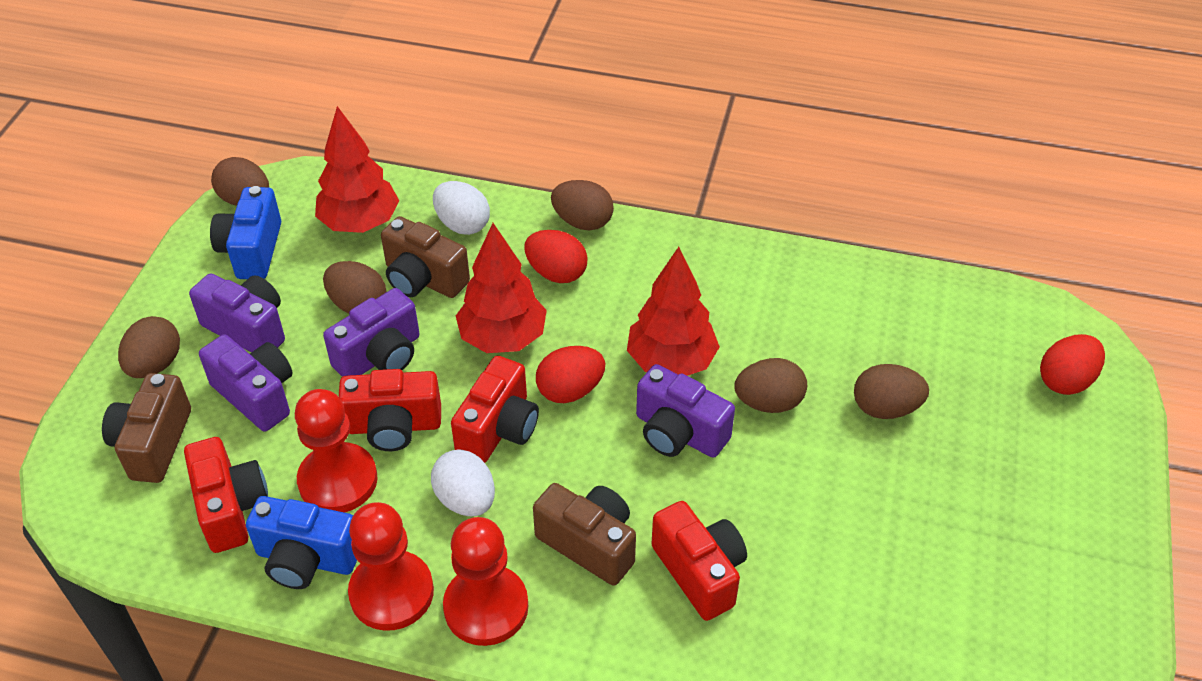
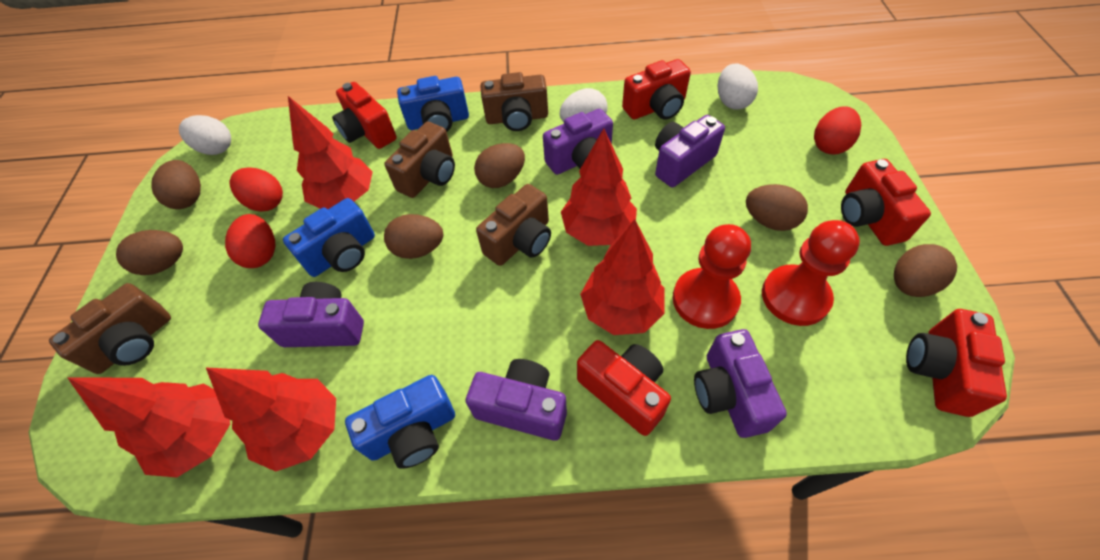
blue camera: [210,186,281,279] [246,496,357,589] = 2 -> [283,198,375,277] [345,375,455,469] [397,76,469,132] = 3
brown camera: [102,373,191,483] [381,216,470,298] [533,483,636,586] = 3 -> [49,283,171,374] [385,122,455,198] [476,184,551,266] [481,72,548,131] = 4
purple camera: [189,273,285,352] [199,335,293,432] [323,288,420,377] [636,364,735,458] = 4 -> [258,282,364,347] [465,359,567,440] [543,109,613,175] [655,115,725,187] [694,329,787,438] = 5
red camera: [184,437,268,553] [339,369,441,451] [451,356,539,463] [652,501,747,621] = 4 -> [332,82,397,149] [577,340,671,436] [622,59,691,119] [841,159,931,246] [906,309,1007,417] = 5
red pawn: [295,389,378,513] [348,502,434,631] [443,517,528,646] = 3 -> [673,224,751,329] [762,220,860,326] = 2
red tree: [315,106,399,233] [456,223,547,353] [627,247,720,376] = 3 -> [67,377,230,477] [206,368,336,471] [288,96,373,209] [561,128,637,246] [580,219,665,335] = 5
white egg: [431,449,495,516] [433,181,490,235] = 2 -> [179,115,231,155] [560,88,608,122] [718,64,758,109] = 3

